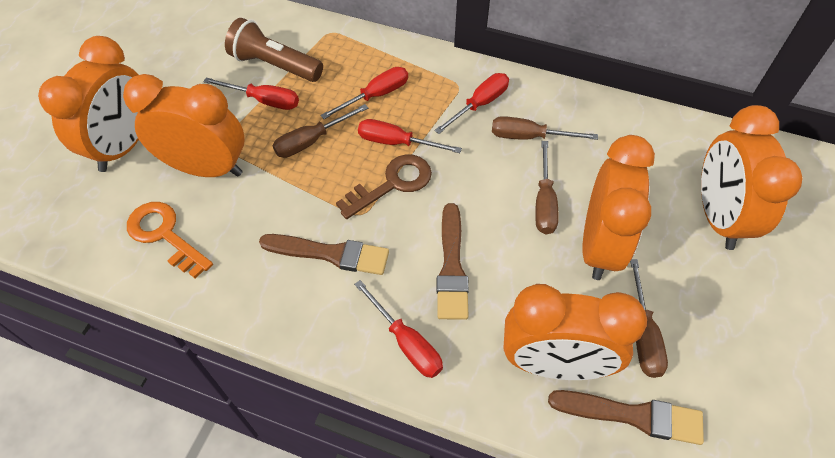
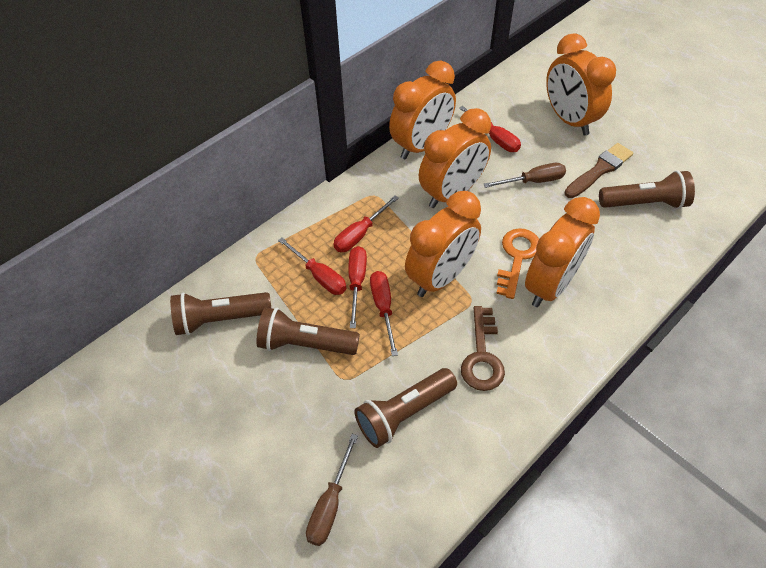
brown brush: [259,234,389,275] [437,203,469,320] [548,390,704,445] = 3 -> [565,143,633,198] = 1
brown flashlight: [225,18,323,82] = 1 -> [170,292,271,335] [256,307,360,355] [354,368,457,448] [599,170,695,209] = 4
brown screwdriver: [273,104,368,158] [492,116,598,140] [535,141,559,234] [630,259,668,378] = 4 -> [306,434,358,546] [484,163,566,188] = 2

